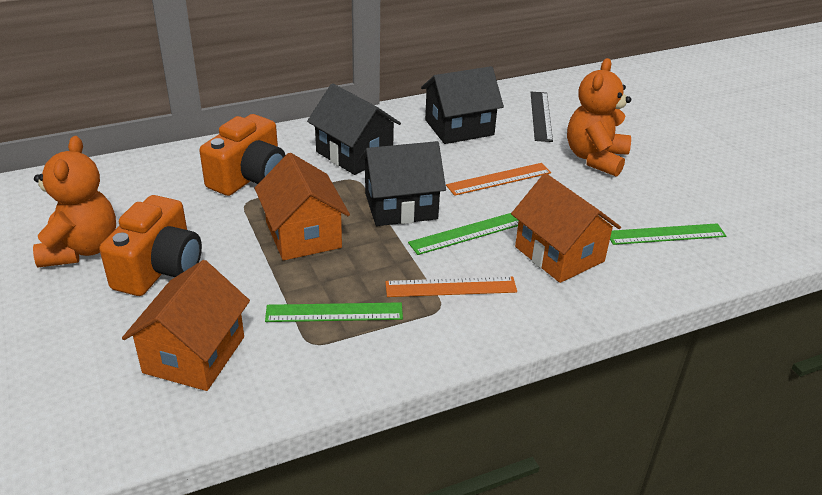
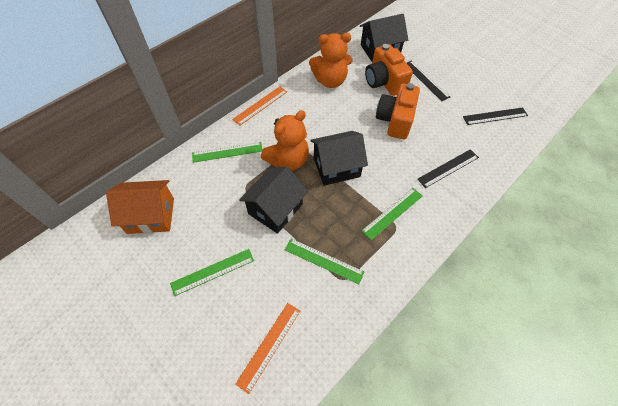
black ruler: [531,92,553,142] = 1 -> [407,60,450,101] [417,149,479,188] [463,107,528,125] = 3
green ruler: [265,302,403,322] [408,213,519,255] [610,223,726,245] = 3 -> [170,249,254,296] [192,142,263,163] [285,238,364,284] [362,188,422,240] = 4
orange house: [122,260,250,391] [255,153,350,261] [511,173,621,283] = 3 -> [106,180,174,234] = 1

